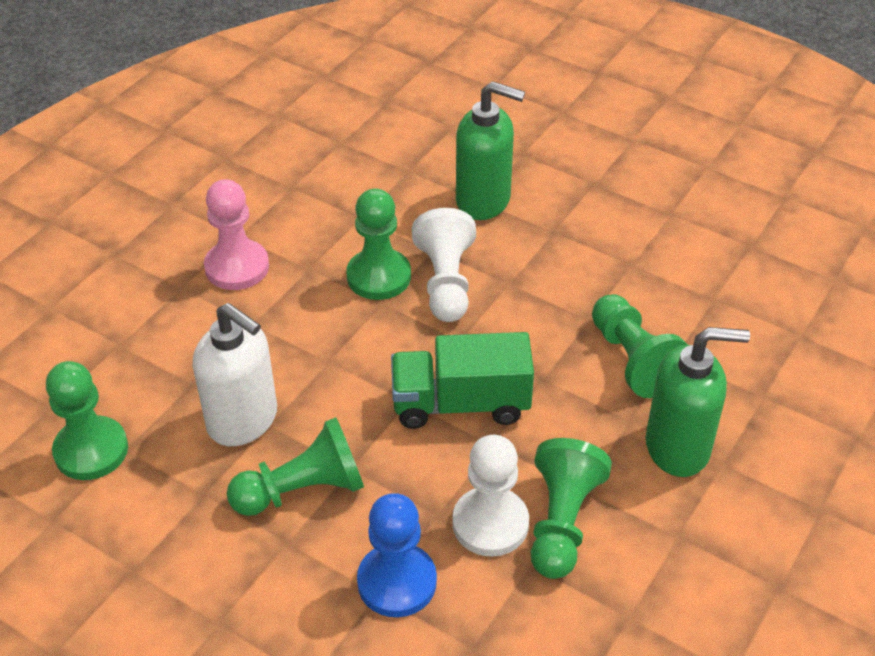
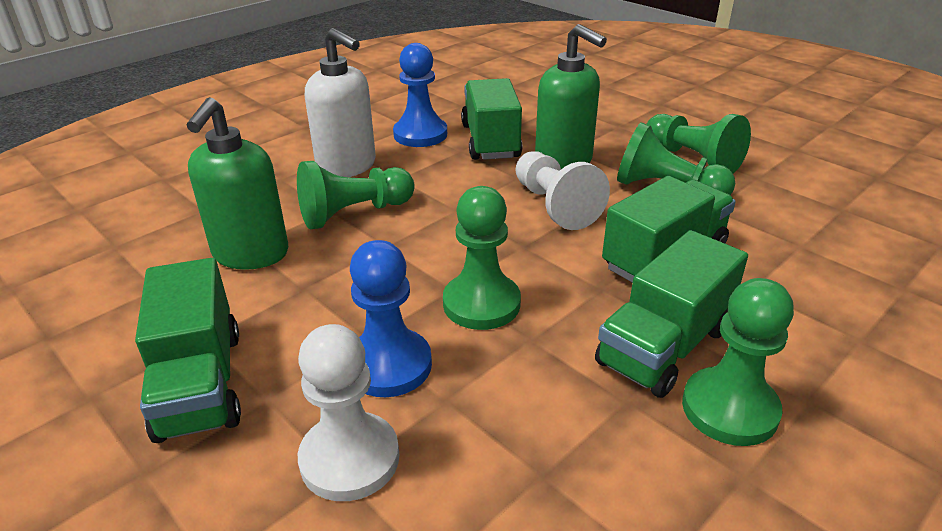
blue pawn: [357,493,437,617] = 1 -> [350,240,432,397] [393,43,447,147] = 2
green truck: [391,332,534,429] = 1 -> [135,258,241,443] [461,78,522,160] [595,230,748,398] [602,176,736,283] = 4
pink pawn: [204,179,269,290] = 1 -> none = 0

